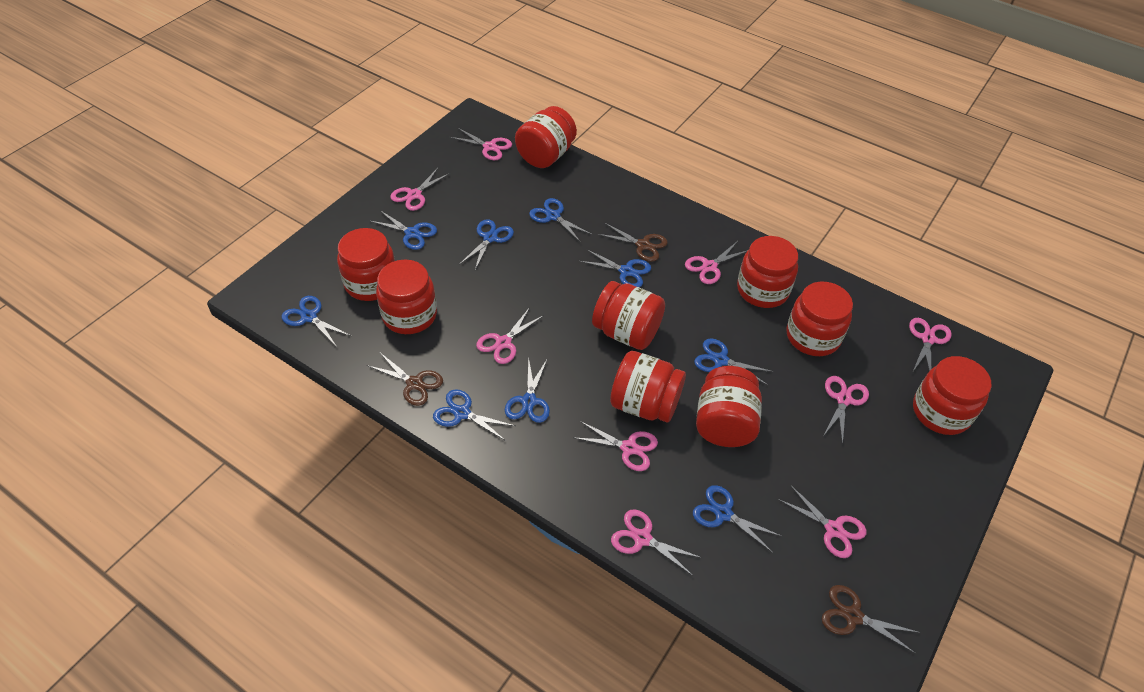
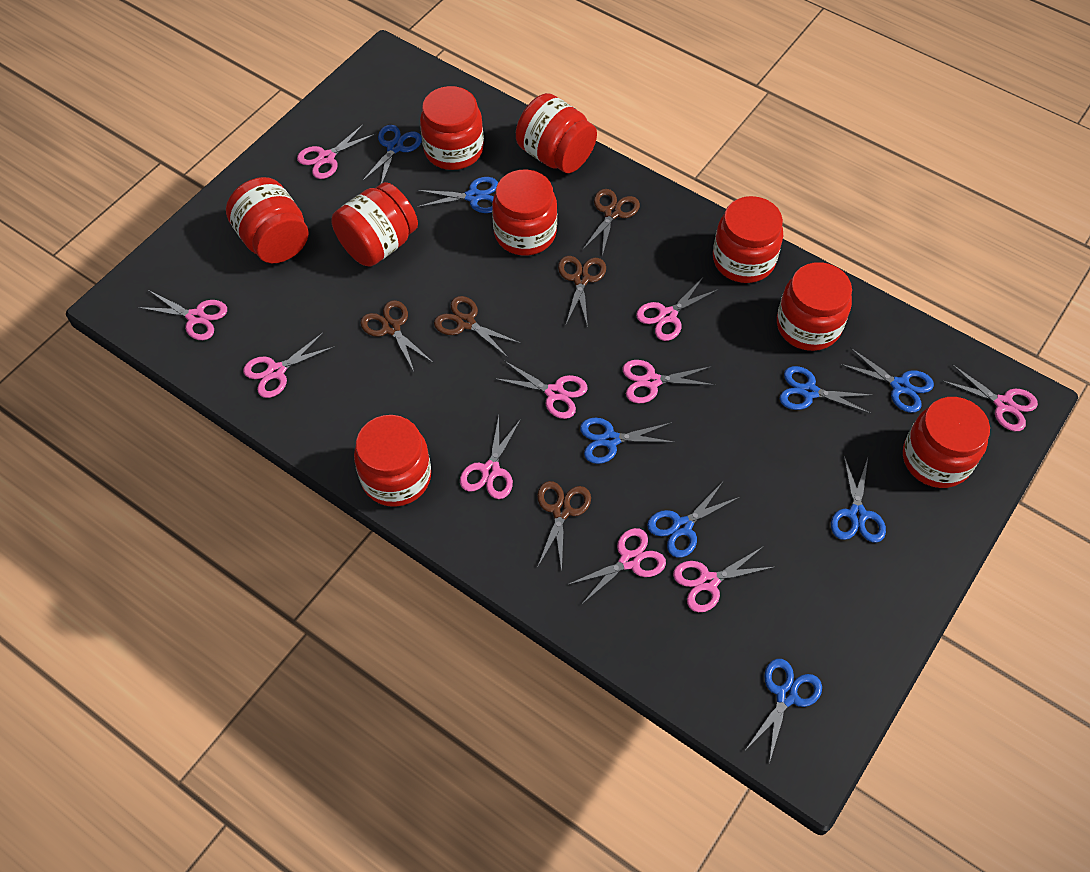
blue scissors: [282,296,351,347] [370,210,437,250] [433,389,515,441] [459,219,514,270] [505,357,550,423] [529,198,593,242] [579,249,651,287] [693,485,781,553] [694,339,774,385] = 9 -> [361,125,422,183] [417,177,498,213] [580,418,674,464] [647,482,740,558] [746,659,822,764] [780,366,873,414] [831,456,886,543] [840,348,934,413] = 8
brown scissors: [367,353,443,406] [597,223,668,262] [822,585,920,654] = 3 -> [360,300,434,372] [434,296,522,357] [537,481,591,572] [558,256,606,328] [582,189,640,256] = 5
pink scissors: [390,168,450,211] [450,128,512,160] [476,307,544,364] [573,421,658,471] [611,509,702,576] [685,241,748,284] [778,485,867,558] [823,376,869,445] [909,318,952,371] = 9 -> [137,290,227,340] [243,333,335,398] [297,124,376,179] [460,416,521,499] [494,361,588,419] [567,528,666,605] [622,360,715,403] [636,278,719,341] [673,546,774,612] [943,364,1038,431] = 10

